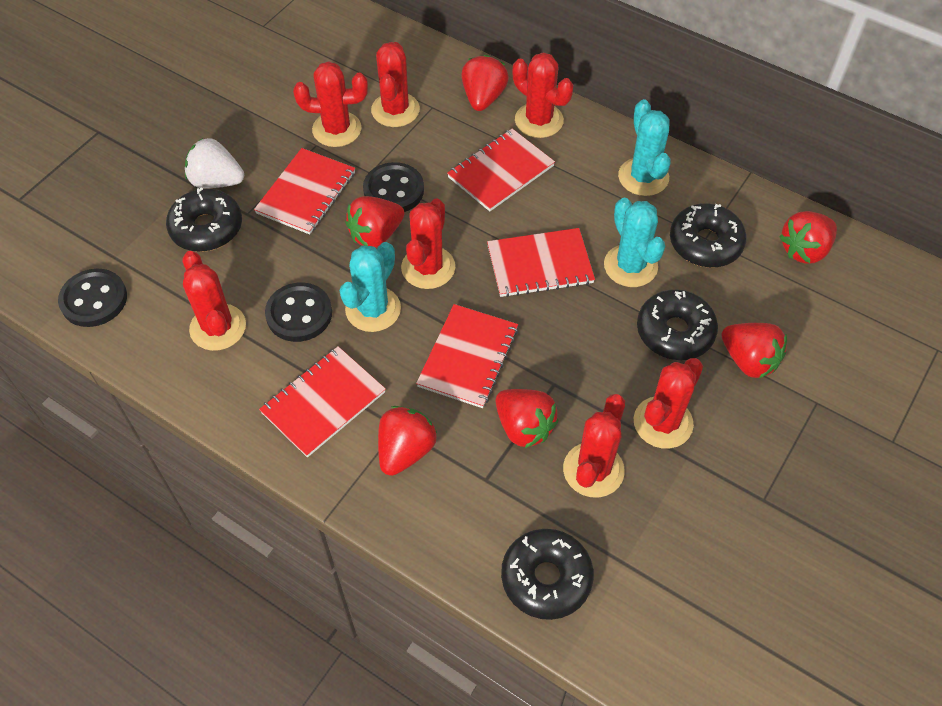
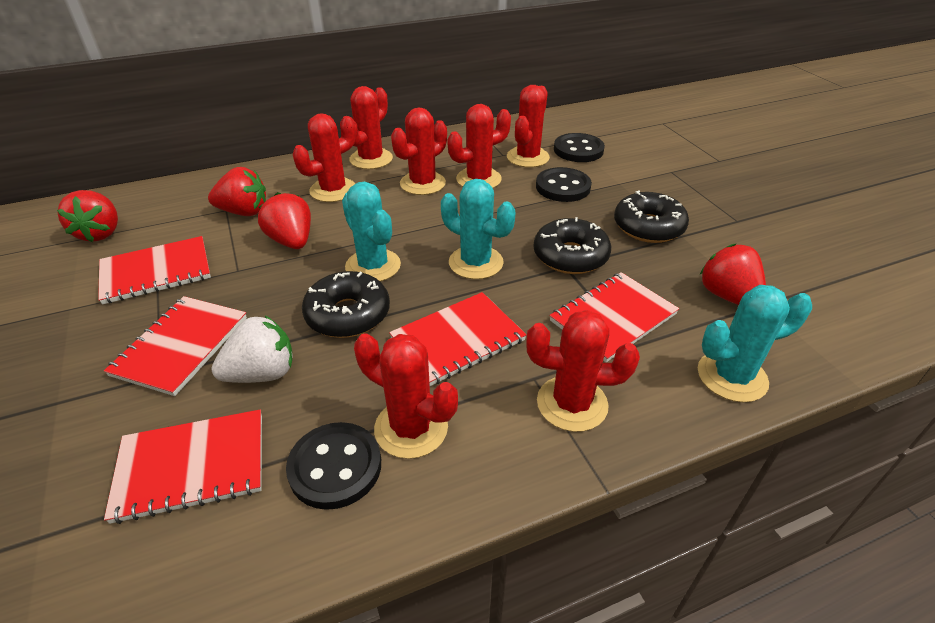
black donut: [166,187,242,252] [501,529,594,620] [637,290,718,360] [670,203,747,268] = 4 -> [302,271,390,338] [534,217,611,274] [614,190,689,243] = 3
red strawberry: [345,196,404,248] [378,406,437,476] [461,55,509,111] [496,389,558,448] [721,323,787,378] [779,211,837,264] = 6 -> [57,190,118,242] [208,167,266,216] [258,192,311,249] [700,244,766,305] = 4

